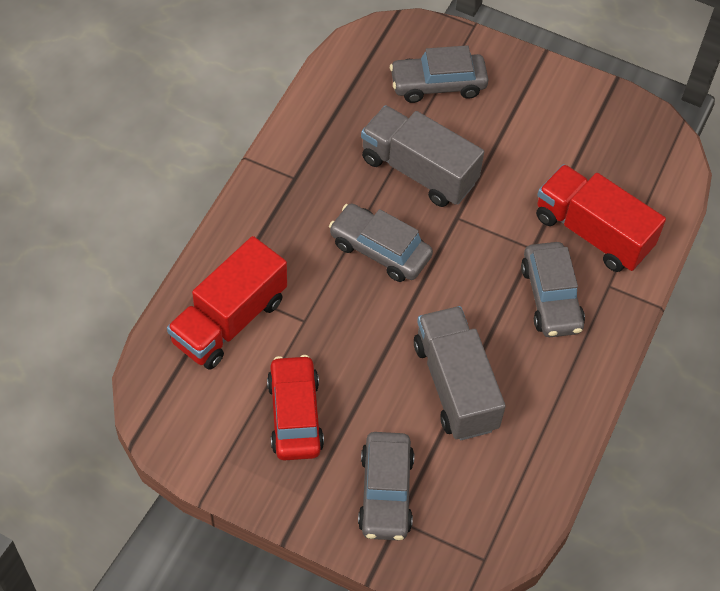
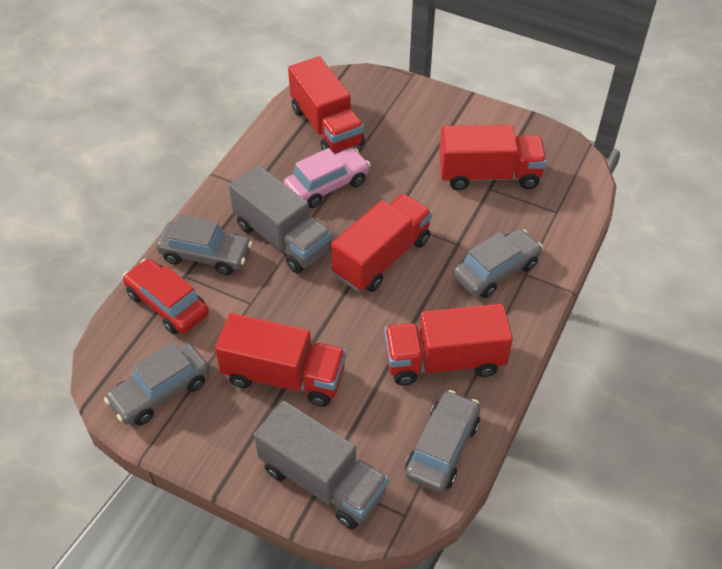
pink car: none = 0 -> [283,148,371,208] = 1
red truck: [167,236,287,370] [536,164,666,272] = 2 -> [215,313,346,407] [288,56,365,154] [331,194,432,292] [384,304,513,385] [439,125,547,190] = 5

